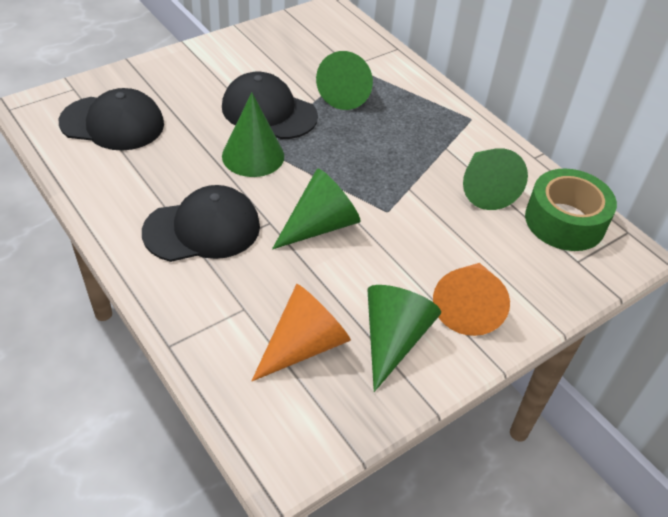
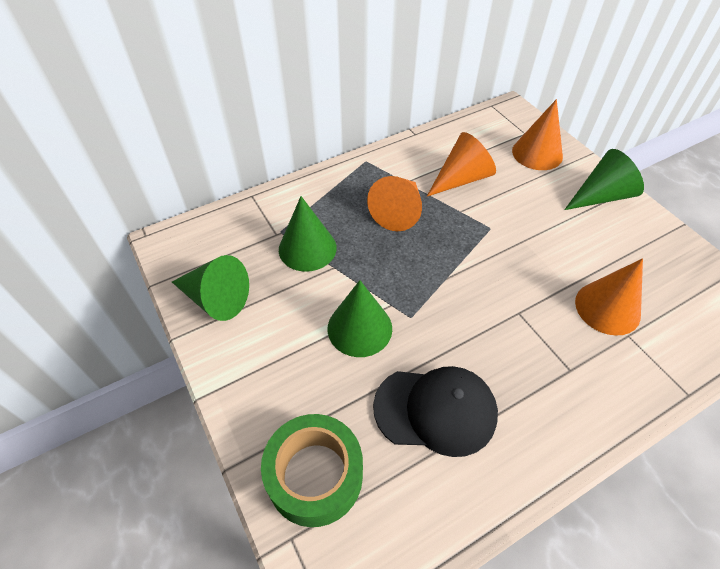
black cap: [59,88,164,151] [142,185,260,262] [222,72,318,139] = 3 -> [373,366,498,457] = 1
green cone: [222,93,284,177] [272,169,361,249] [316,51,373,110] [367,285,441,392] [463,148,528,210] = 5 -> [172,255,249,321] [279,196,337,272] [328,280,392,357] [564,149,644,210] = 4
orange cone: [252,284,351,381] [433,263,510,336] = 2 -> [367,176,422,231] [427,132,496,196] [512,99,563,170] [575,258,643,336] = 4

